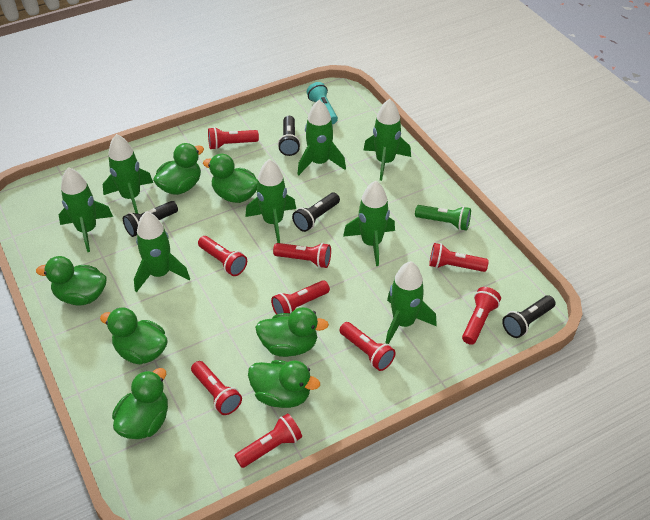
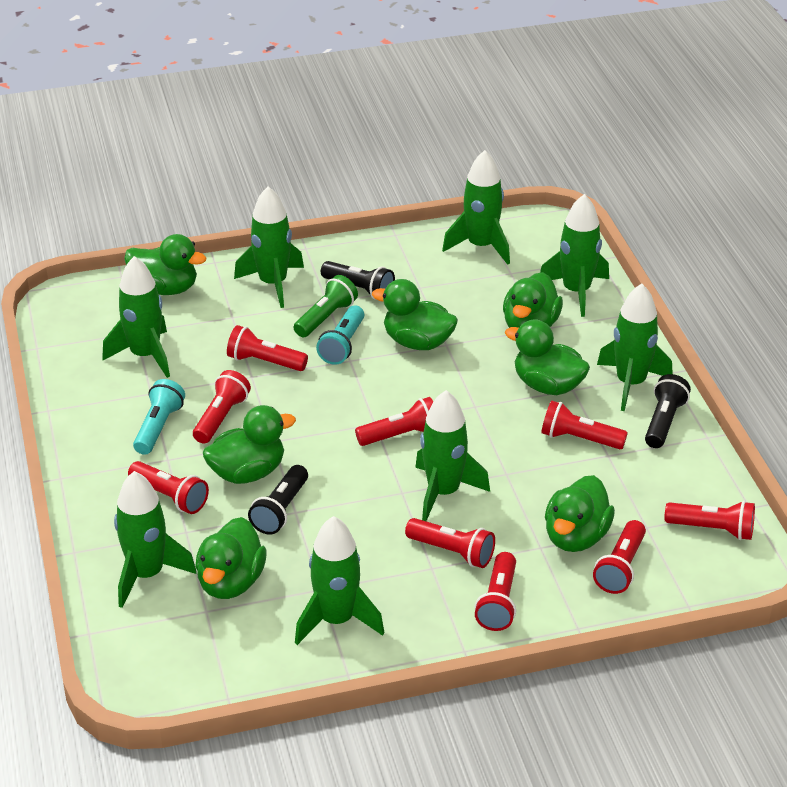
black flashlight: [123,201,178,237] [278,116,301,156] [292,193,340,232] [502,295,555,338] = 4 -> [248,465,308,534] [321,261,395,300] [645,374,691,448] = 3
turquoise flashlight: [307,82,338,124] = 1 -> [133,379,185,455] [316,305,364,365] = 2

